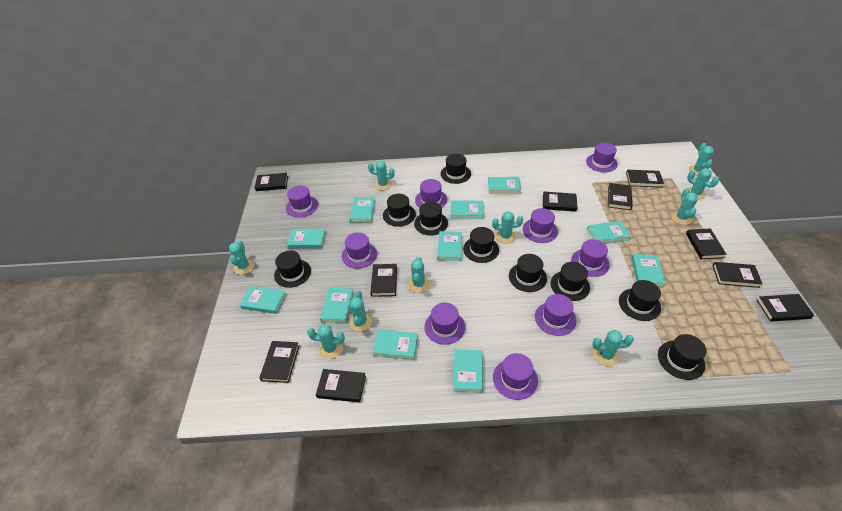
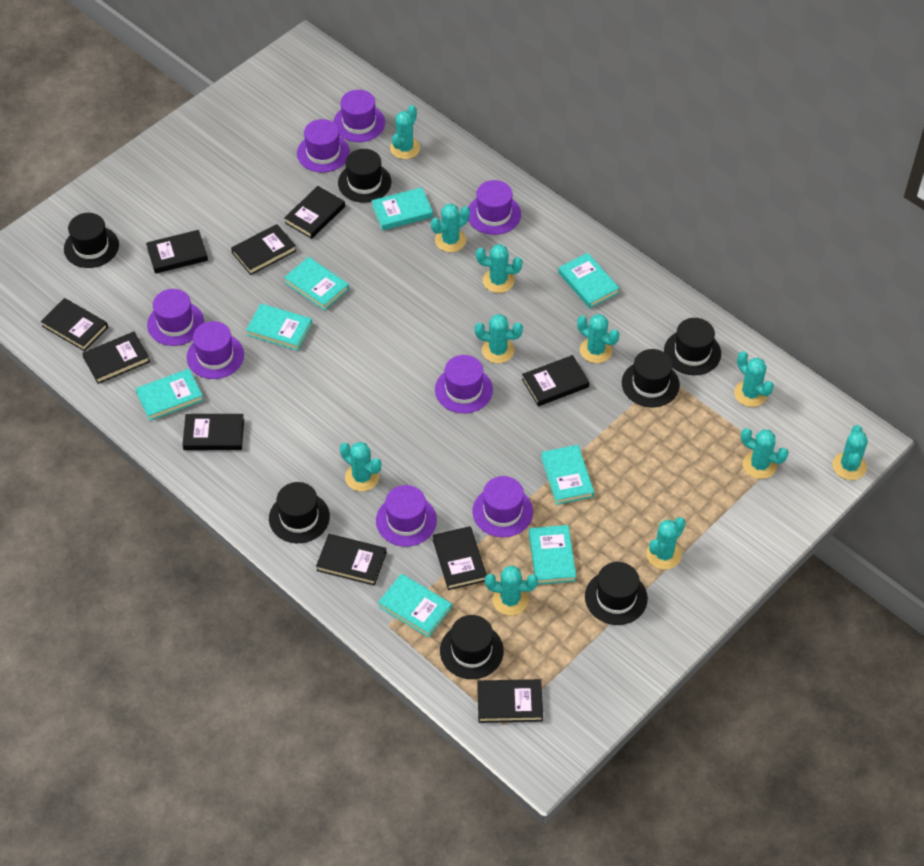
black hat: [274,251,311,288] [383,194,416,227] [414,202,448,236] [441,154,471,184] [463,227,499,263] [509,254,547,292] [550,262,590,301] [619,280,661,321] [658,334,707,380] = 9 -> [64,213,119,268] [269,482,330,543] [338,149,392,203] [440,615,504,679] [585,562,648,625] [622,349,680,407] [664,318,721,375] = 7
purple hat: [286,185,318,217] [342,232,377,268] [415,179,447,208] [424,303,465,345] [493,353,538,400] [523,208,558,243] [535,294,576,336] [571,239,610,277] [586,143,618,172] = 9 -> [147,289,204,346] [187,321,244,379] [297,119,350,172] [333,90,385,142] [376,485,437,546] [435,355,493,413] [468,180,521,235] [473,476,533,537] = 8
turquoise book: [240,286,286,314] [287,229,326,248] [320,288,354,323] [350,197,375,223] [372,329,418,360] [437,231,462,261] [451,201,484,219] [453,349,483,393] [488,177,521,194] [587,221,631,244] [632,254,666,288] = 11 -> [136,369,204,421] [246,304,312,351] [284,257,349,311] [372,187,433,230] [378,574,452,637] [529,525,576,585] [541,445,594,505] [558,253,619,308] = 8
turquoise cactus: [229,241,254,275] [307,324,345,359] [349,290,372,331] [368,160,395,190] [408,257,429,293] [492,211,523,244] [592,330,634,366] [671,188,698,225] [687,168,719,200] [689,143,714,176] = 10 -> [340,442,381,491] [390,105,420,159] [431,203,470,252] [475,314,523,363] [476,244,522,293] [485,565,538,615] [577,314,619,363] [647,517,686,569] [734,351,774,407] [741,428,789,479] [833,425,868,480] = 11

